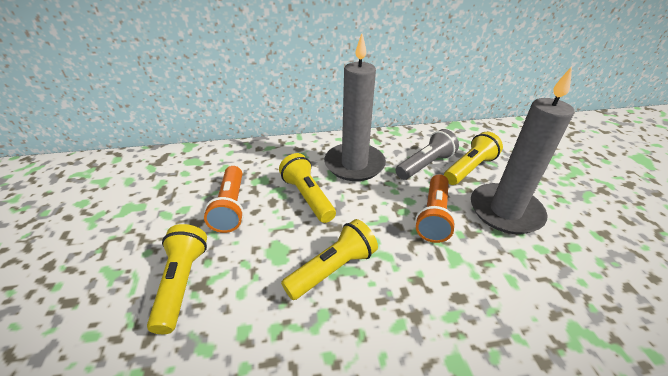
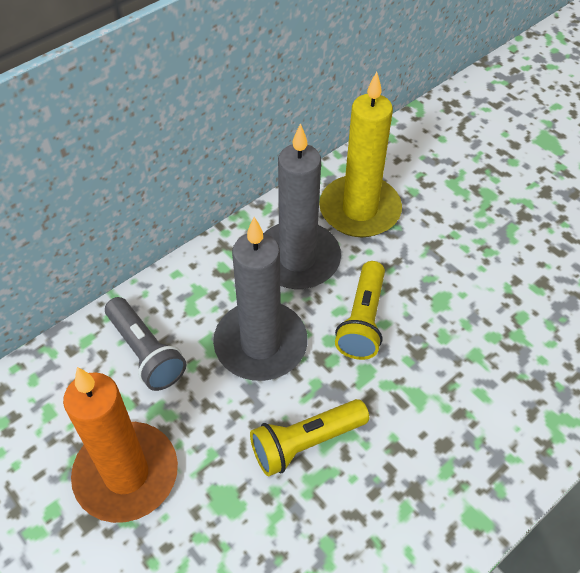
orange candle: none = 0 -> [63,367,178,523] = 1
orange flashlight: [204,166,244,233] [415,174,456,243] = 2 -> none = 0
yellow candle: none = 0 -> [319,72,402,237] = 1
yellow flashlight: [147,224,207,334] [279,153,336,223] [281,219,378,300] [444,132,503,185] = 4 -> [250,399,369,476] [335,261,385,360] = 2

